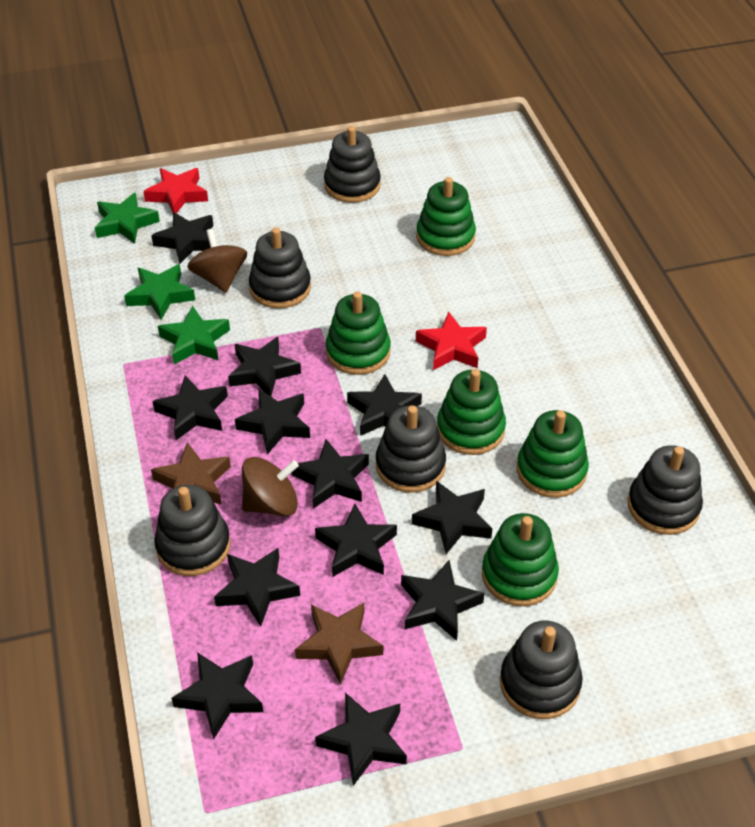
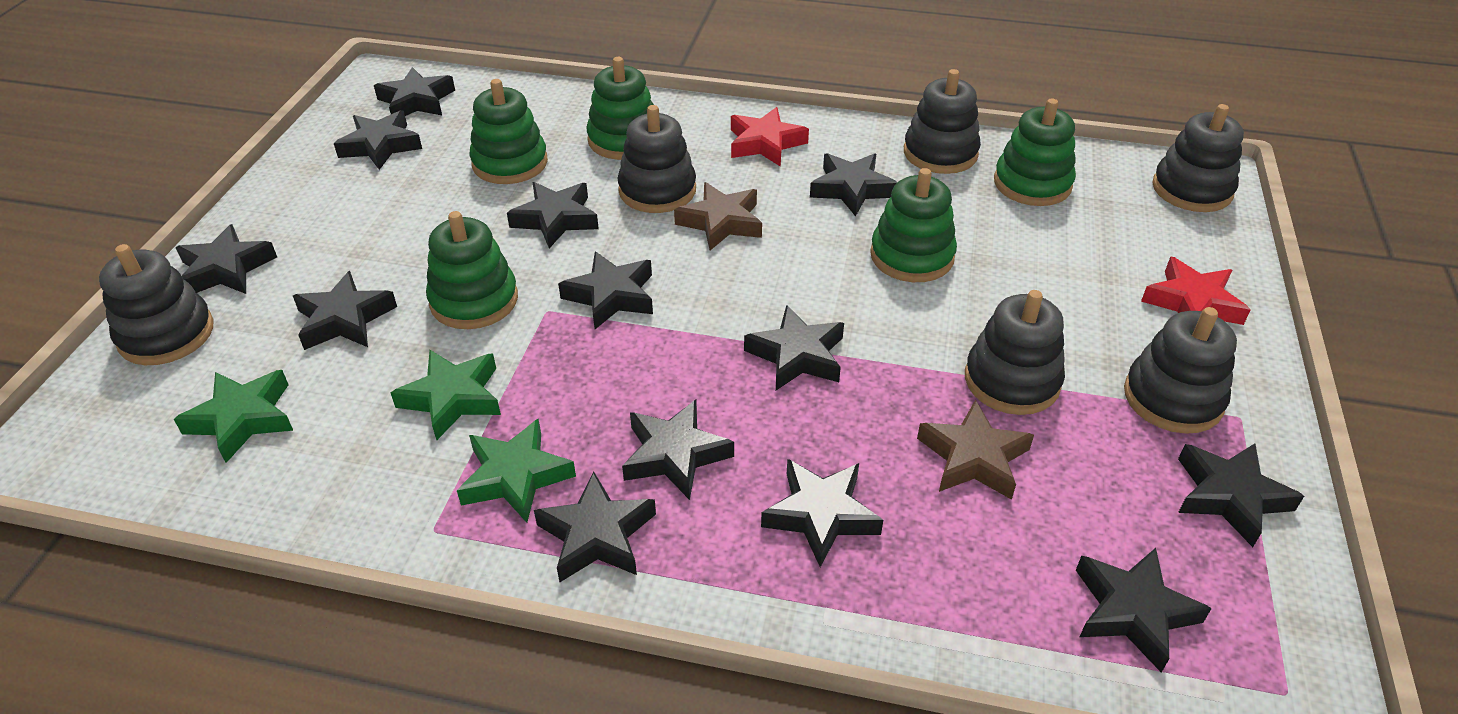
black star: [151,212,214,264] [152,375,228,440] [171,652,263,740] [214,548,300,627] [228,337,301,396] [235,389,310,455] [292,439,369,509] [315,504,397,577] [315,693,407,786] [347,374,422,436] [401,560,484,641] [412,481,492,554] = 12 -> [175,224,277,294] [293,271,397,350] [334,110,422,170] [374,67,455,116] [507,182,599,248] [534,471,656,582] [558,251,653,329] [622,399,734,500] [744,305,844,390] [761,459,883,567] [810,153,897,217] [1076,548,1212,672] [1178,443,1304,547] = 13
brown spinning top: [187,229,247,293] [242,457,299,516] = 2 -> none = 0

